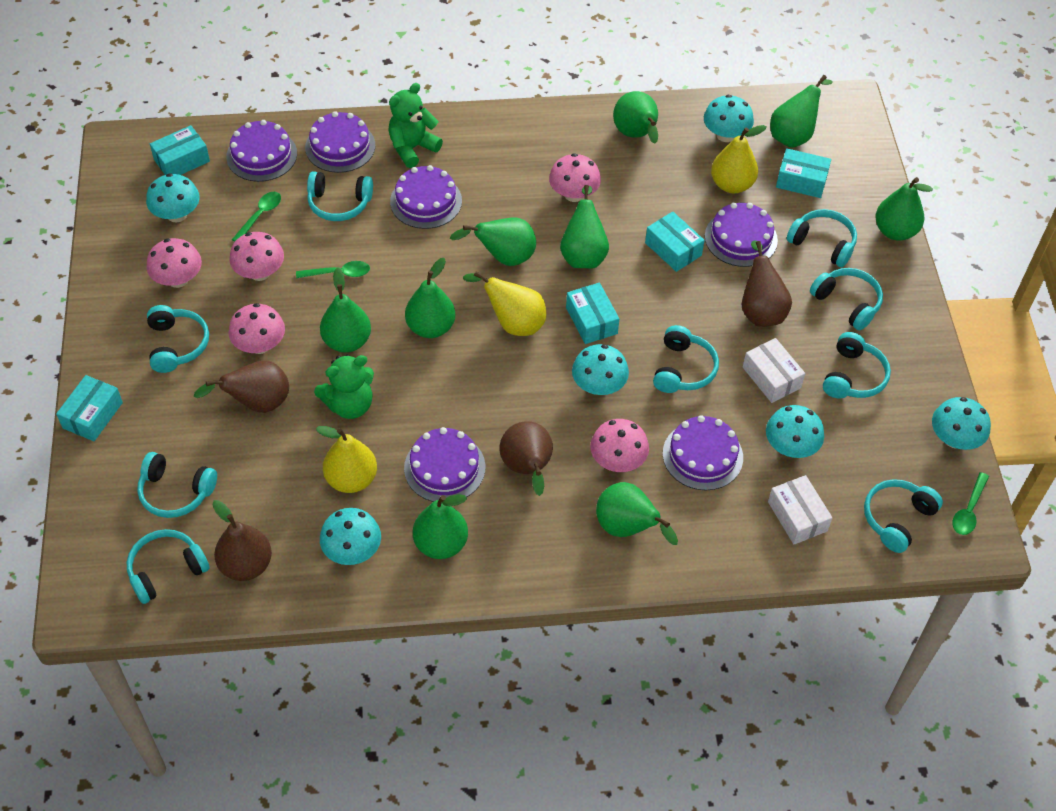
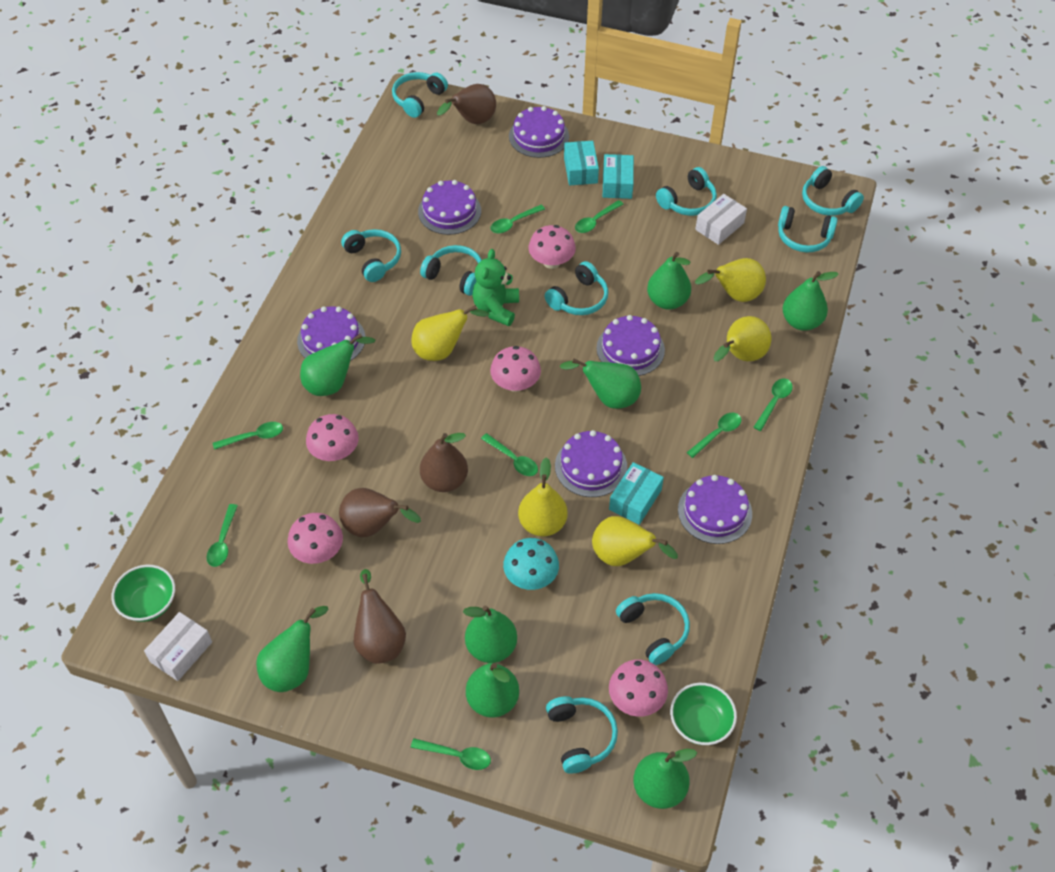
green bowl: none = 0 -> [112,565,175,622] [670,683,737,745] = 2
green pear: [320,268,371,353] [405,258,455,338] [413,494,468,559] [450,218,536,266] [560,185,609,268] [596,482,678,545] [613,91,658,144] [770,75,833,148] [875,177,933,240] = 9 -> [256,606,328,692] [300,333,375,396] [463,605,517,663] [466,663,519,718] [560,359,641,409] [633,749,697,809] [647,252,691,310] [783,271,838,331] = 8
green spoon: [232,192,281,242] [296,261,370,278] [952,472,989,535] = 3 -> [207,504,238,567] [213,422,283,450] [411,738,491,770] [481,433,538,476] [491,205,545,233] [575,200,623,233] [687,413,742,458] [753,378,793,431] = 8
green teddy bear: [314,355,374,419] [388,83,443,168] = 2 -> [472,249,519,326] = 1
turquoise box: [56,375,123,441] [150,125,210,175] [566,283,619,344] [645,211,705,272] [776,148,831,198] = 5 -> [564,141,599,186] [603,154,634,199] [609,462,664,525] = 3
turquoise mushroom: [146,173,200,223] [320,508,381,565] [572,344,629,395] [704,95,754,142] [766,405,824,458] [932,397,991,450] = 6 -> [503,538,559,590] = 1
yellow pear: [316,426,377,493] [463,271,546,336] [711,125,767,193] = 3 -> [411,305,489,361] [518,457,568,536] [592,516,678,566] [695,258,766,302] [713,316,771,361] = 5

